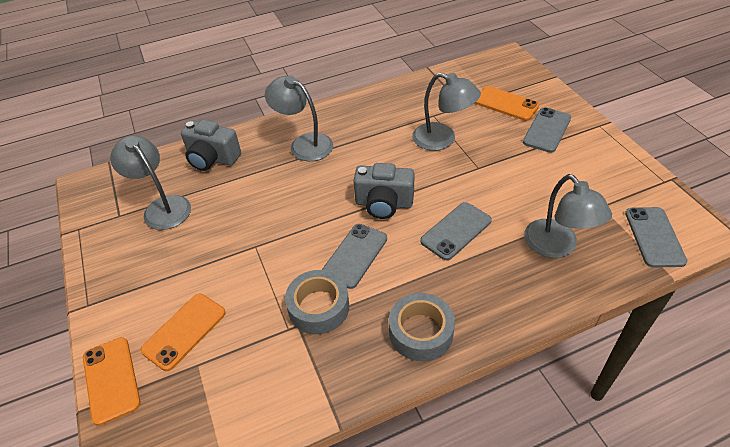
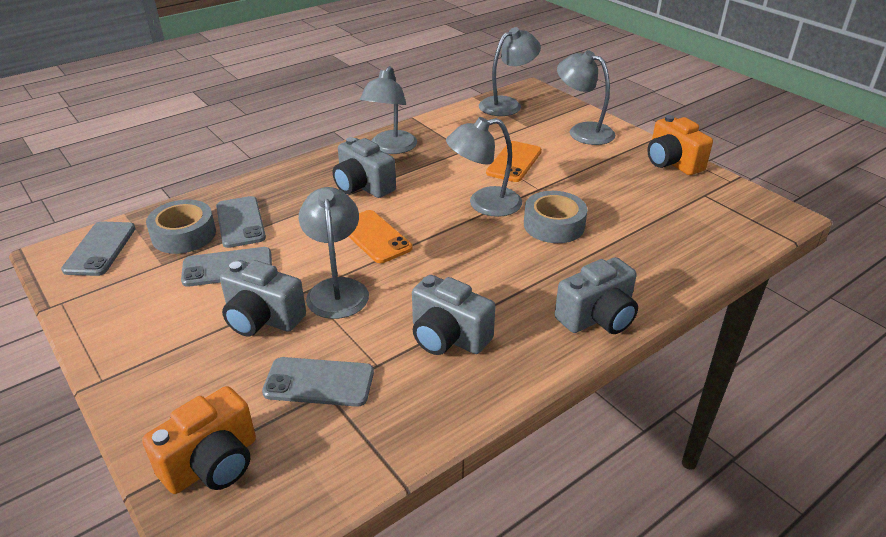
grey camera: [181,119,241,171] [353,163,415,219] = 2 -> [220,260,306,336] [333,137,396,198] [412,275,495,355] [555,257,638,334] = 4
grey lamp: [110,135,191,230] [265,76,333,161] [412,73,481,151] [524,174,612,258] = 4 -> [299,187,369,319] [360,66,417,154] [446,117,522,217] [479,27,541,116] [557,50,615,145] = 5
orange camera: none = 0 -> [142,386,256,494] [647,115,713,175] = 2
orange phone: [83,337,141,426] [140,294,226,371] [475,86,539,121] = 3 -> [348,210,412,263] [486,141,542,182] = 2

